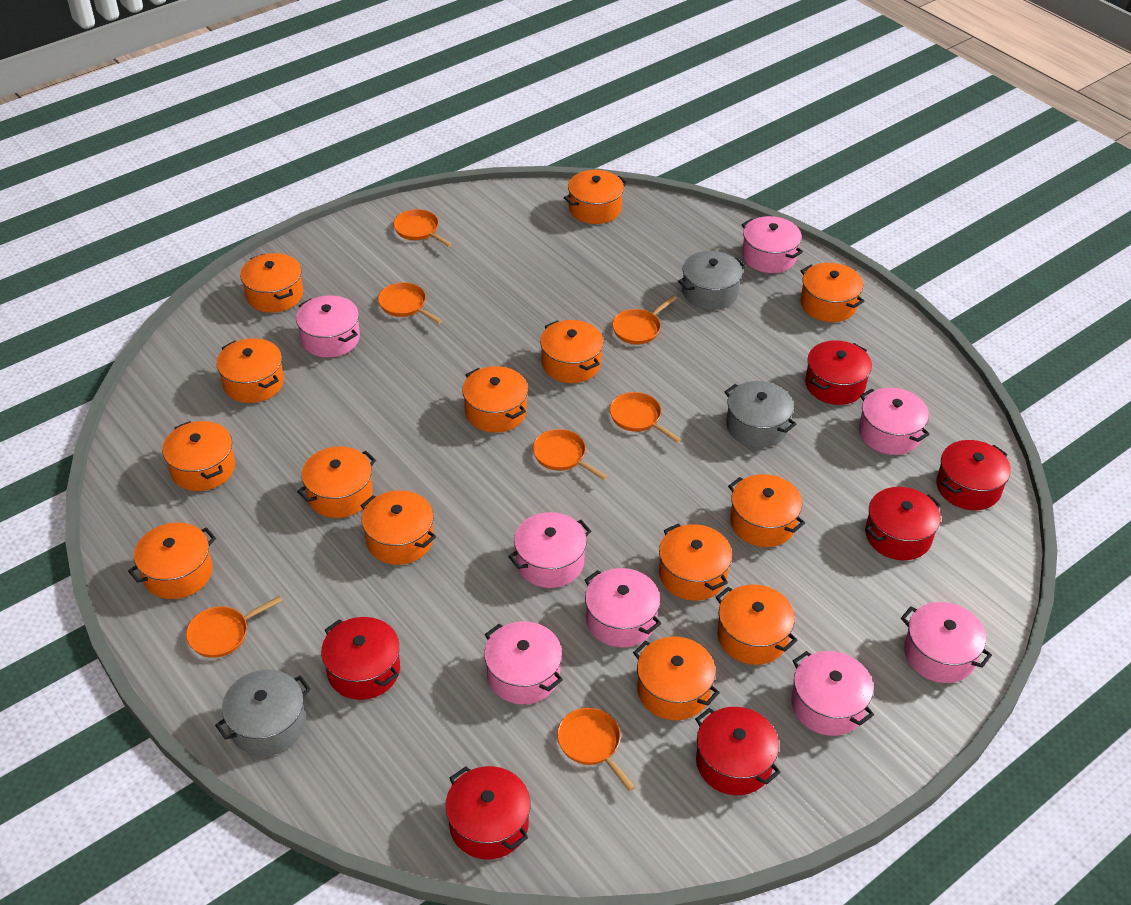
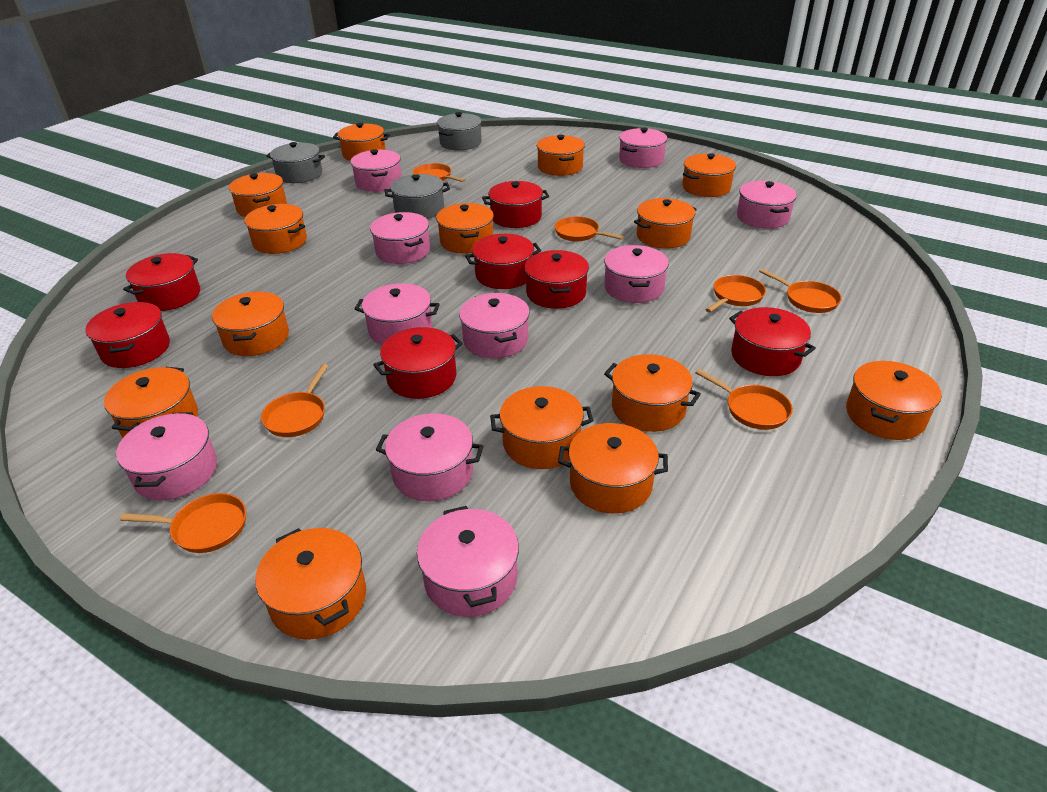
pink pot: [296,295,360,357] [484,621,563,704] [508,512,591,588] [585,568,661,647] [741,216,803,273] [791,651,874,736] [859,388,930,455] [901,602,992,683] = 8 -> [116,412,217,501] [350,149,402,192] [355,283,440,345] [370,212,430,264] [376,413,483,501] [417,506,519,617] [459,293,530,359] [604,245,669,303] [619,127,667,168] [737,181,797,229] = 10
red pot: [321,617,400,700] [445,766,531,859] [695,707,781,795] [805,340,872,405] [865,487,941,560] [936,440,1011,510] = 6 -> [86,302,170,368] [123,253,200,311] [373,327,463,399] [465,234,541,289] [482,181,549,228] [524,250,589,309] [729,307,816,376] = 7

